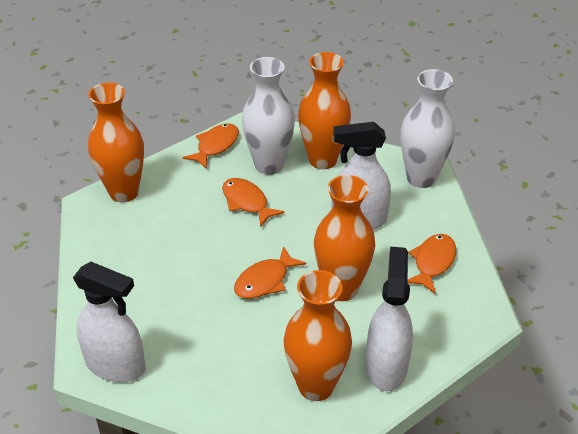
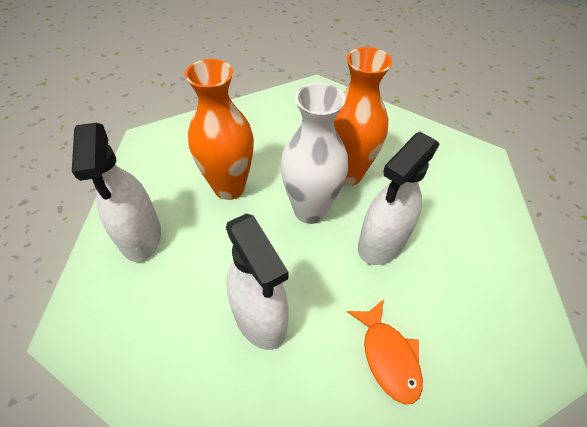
orange fish: [183,123,239,169] [222,178,285,227] [234,246,306,299] [407,234,456,294] = 4 -> [347,299,423,404] = 1
orange vase: [88,83,144,202] [284,270,352,401] [298,52,351,169] [314,175,376,301] = 4 -> [185,59,254,200] [334,47,392,186] = 2
white vase: [242,57,295,175] [401,69,455,188] = 2 -> [281,83,348,224] = 1

